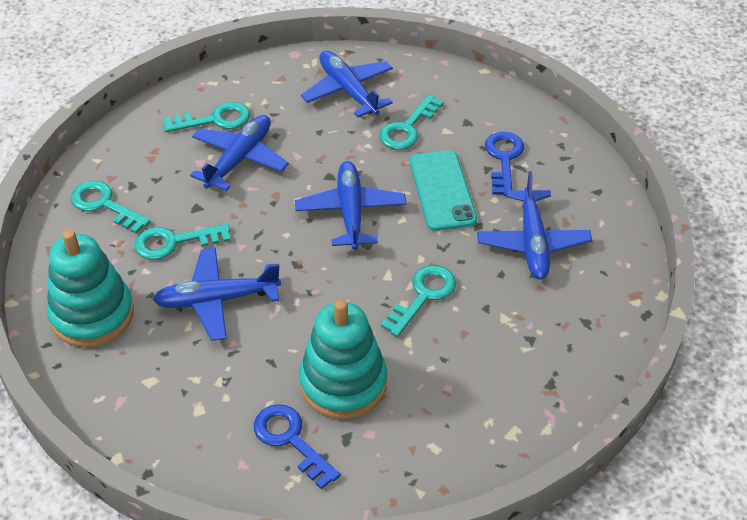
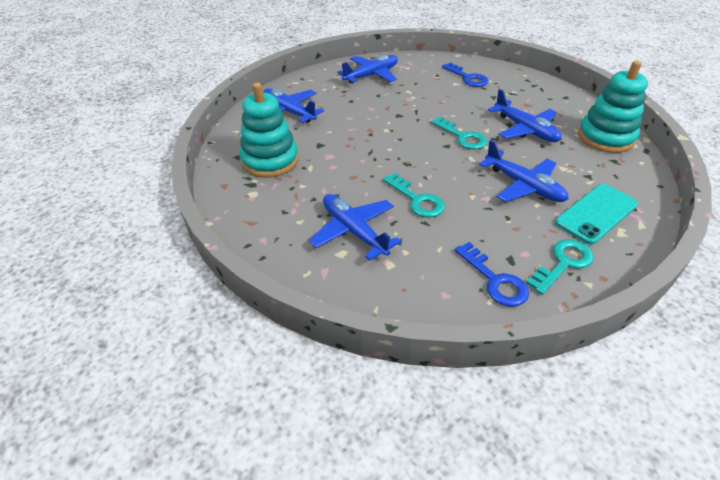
turquoise key: [71,181,151,234] [134,224,230,260] [163,102,250,132] [379,95,443,150] [381,266,456,337] = 5 -> [383,173,445,218] [431,116,487,150] [526,239,594,295] = 3

